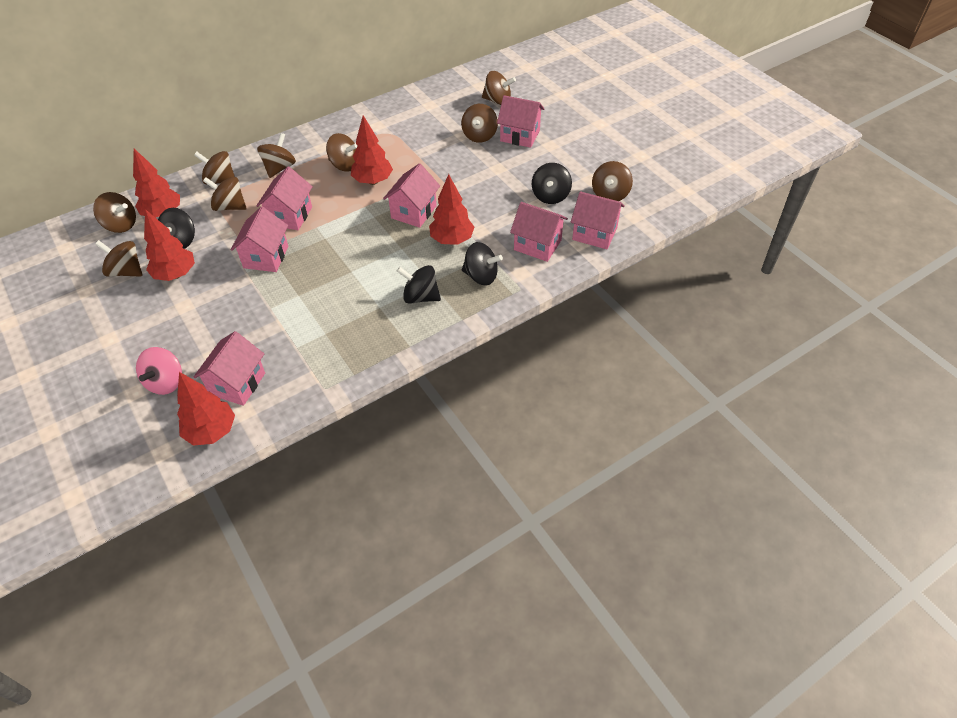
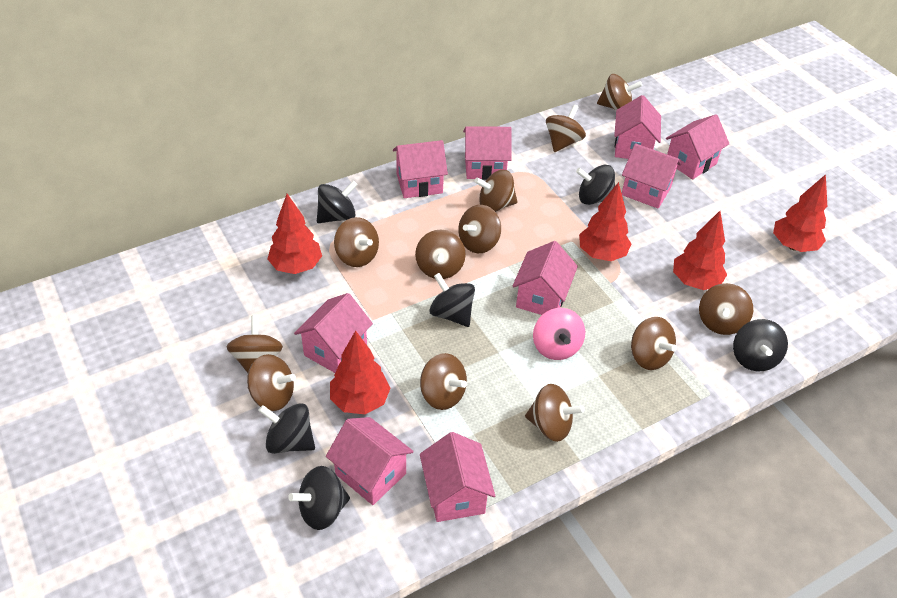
black spinning top: [158,208,195,249] [397,265,441,304] [462,242,503,285] [532,163,572,204] = 4 -> [258,403,315,454] [288,466,350,530] [317,181,358,223] [429,273,475,327] [576,165,615,205] [733,319,788,371] = 6
brown spinning top: [93,192,136,233] [95,240,142,277] [194,151,235,184] [203,177,246,211] [257,133,296,178] [326,133,358,172] [461,104,498,143] [482,71,516,105] [592,161,633,201] = 9 -> [227,315,283,373] [247,354,296,411] [334,217,379,267] [415,230,466,279] [420,353,467,410] [458,205,501,253] [474,170,518,212] [525,384,584,442] [546,104,586,152] [597,74,642,110] [631,317,677,370] [699,283,753,335] = 12
pink house: [194,331,265,406] [231,206,288,272] [256,167,313,230] [383,163,440,228] [497,95,544,148] [510,202,568,262] [571,191,625,249] = 7 -> [294,293,373,373] [326,417,414,505] [393,140,448,198] [420,432,495,522] [463,126,512,180] [512,241,578,315] [614,95,661,159] [622,143,682,209] [666,114,729,179] = 9

